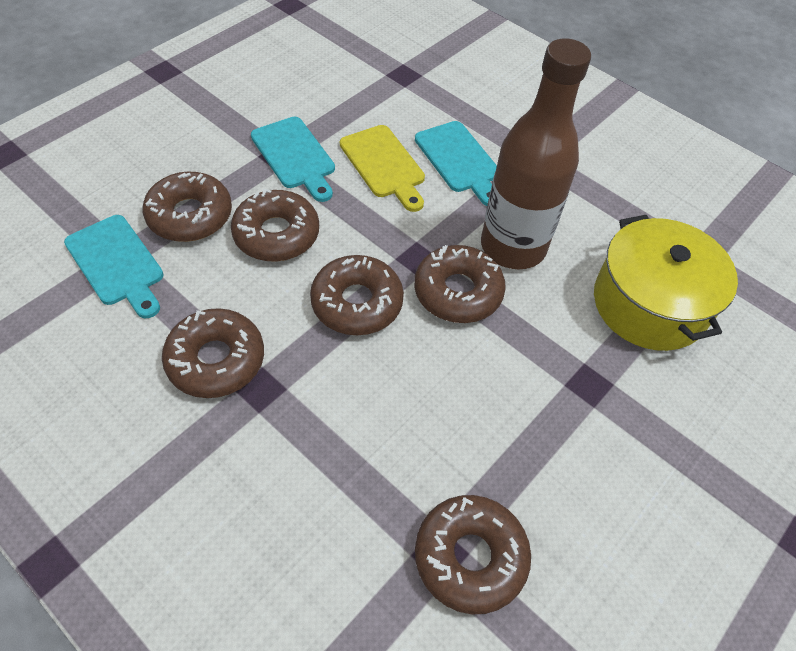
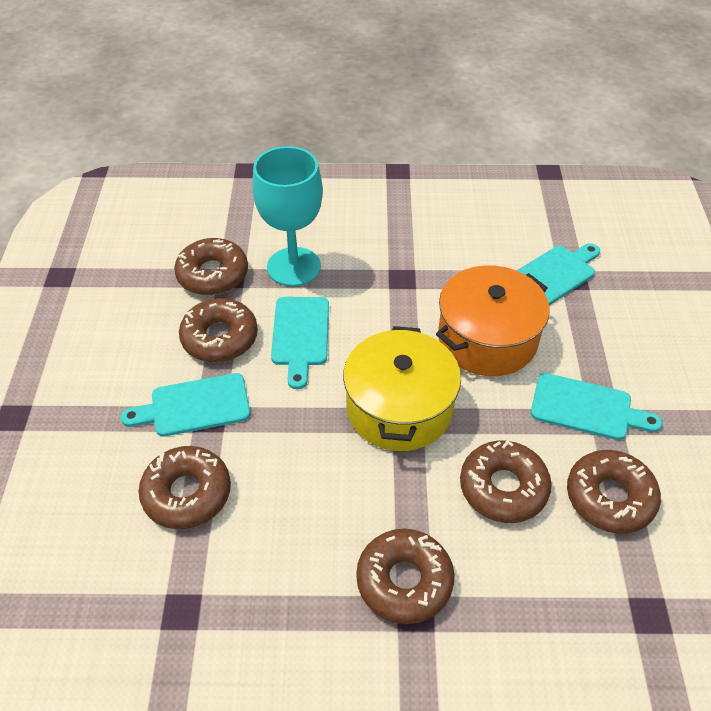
brown bottle: [481,39,591,269] = 1 -> none = 0
orange pot: none = 0 -> [436,265,550,376] = 1
turquoise cutting board: [64,215,164,318] [251,117,335,202] [415,121,497,206] = 3 -> [121,373,250,437] [271,297,329,389] [517,243,600,305] [531,373,662,440] = 4
turquoise goblet: none = 0 -> [252,146,323,287] = 1
yellow cutting board: [340,125,425,212] = 1 -> none = 0

